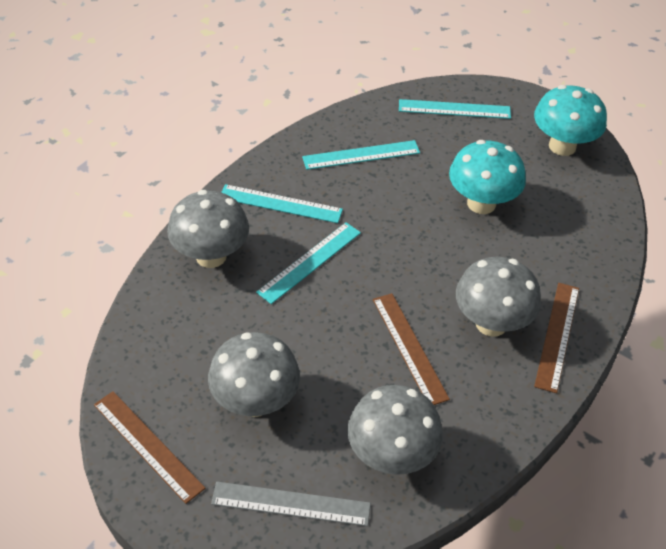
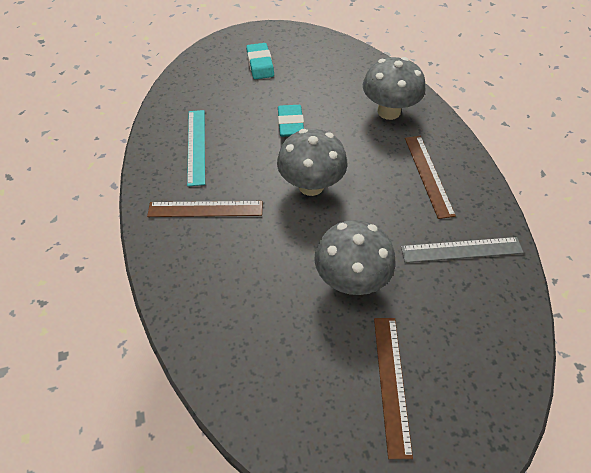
grey mushroom: [167,190,249,268] [208,332,300,417] [347,385,443,475] [456,257,541,337] = 4 -> [277,129,348,196] [314,220,396,295] [363,57,425,120] = 3
turquoise eraser: none = 0 -> [246,43,274,79] [278,105,304,137] = 2
turquoise mushroom: [449,140,526,214] [534,85,607,156] = 2 -> none = 0
turquoise ruler: [222,184,343,223] [256,222,361,304] [302,140,420,170] [399,99,511,119] = 4 -> [187,110,205,186] = 1

